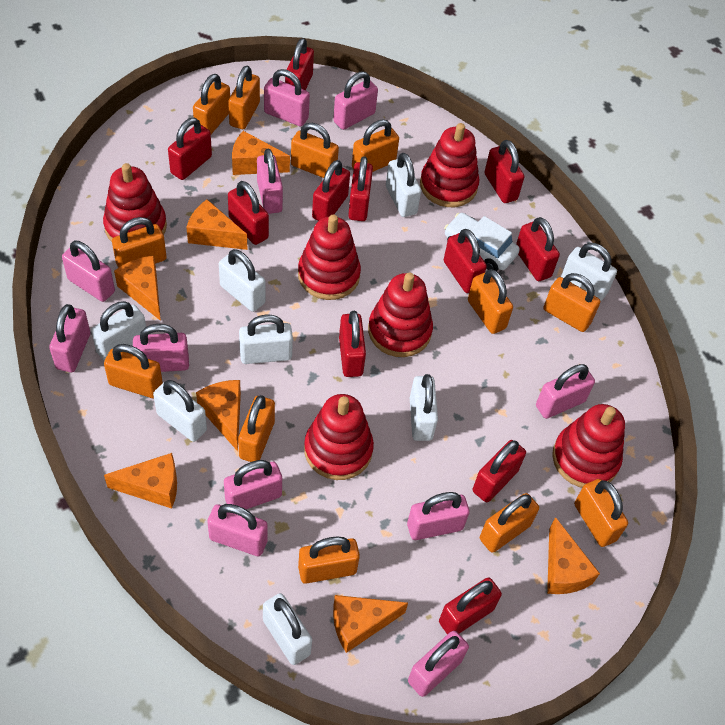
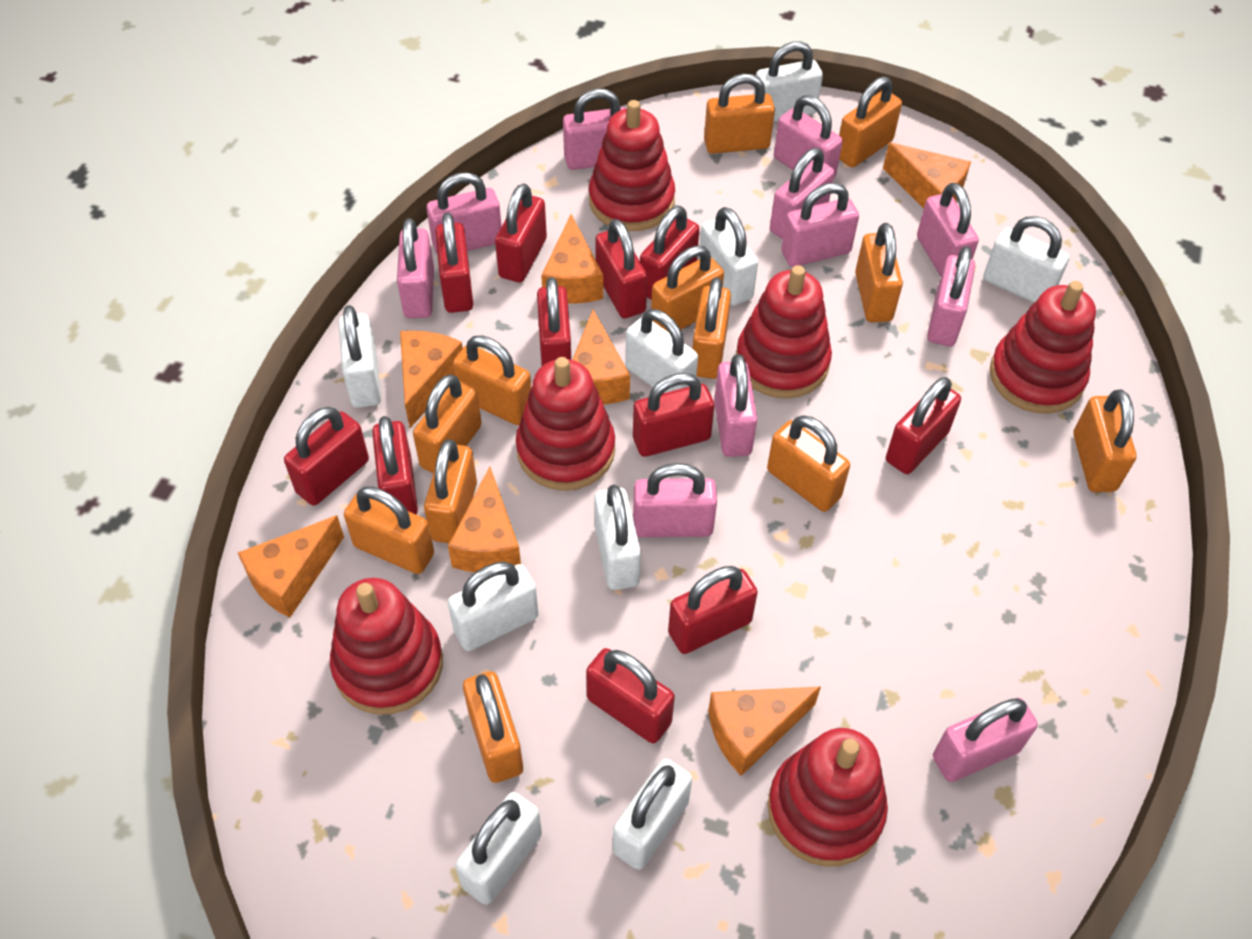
white car: [444,213,520,271] = 1 -> none = 0
white padlock: [91,301,146,361] [153,380,207,442] [219,249,266,312] [239,315,293,364] [263,593,312,665] [386,153,421,217] [410,374,438,441] [561,243,617,301] = 8 -> [338,305,381,408] [448,562,538,651] [455,792,542,905] [594,485,641,590] [613,759,692,870] [625,309,698,393] [698,207,758,306] [754,42,823,122] [983,216,1069,303] = 9

